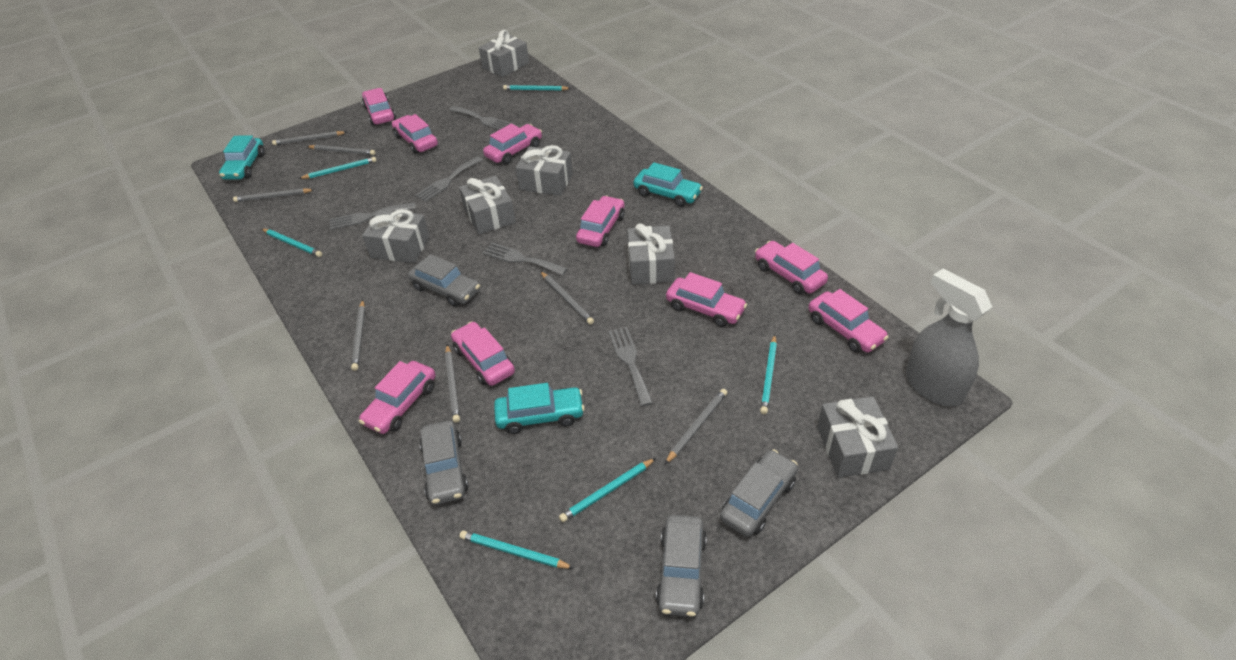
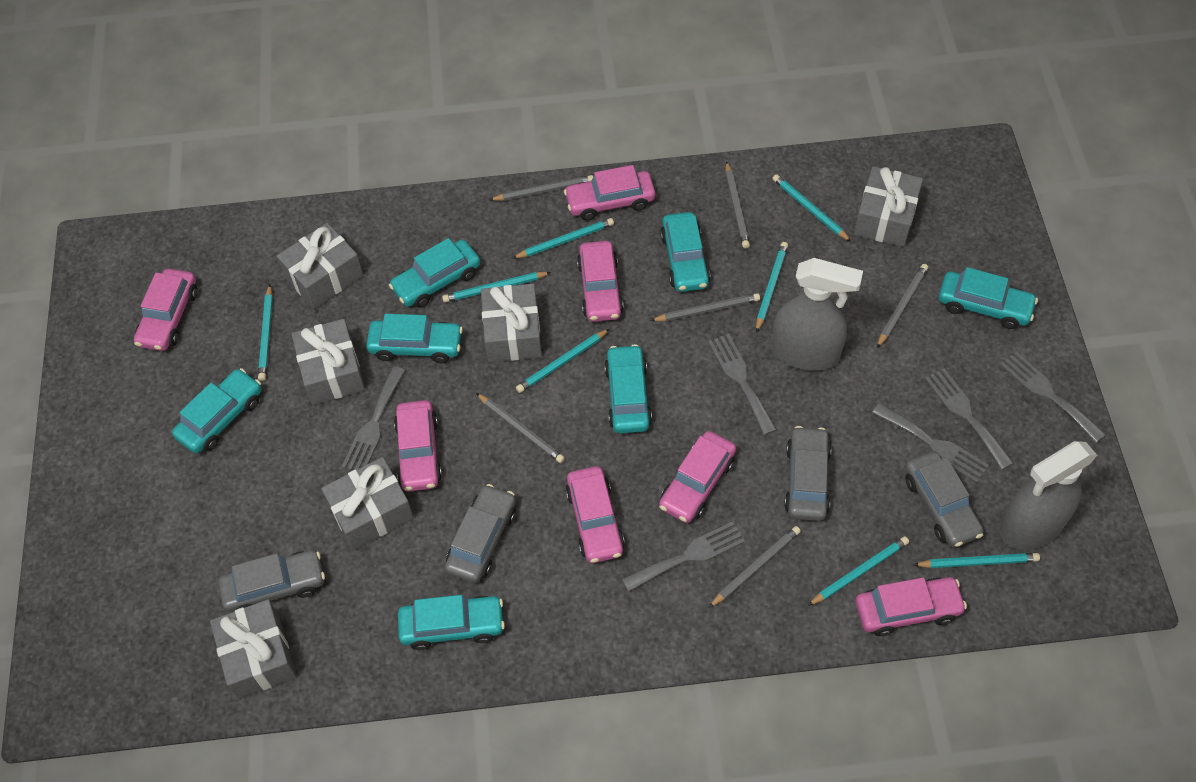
grey fork: [329,202,416,230] [415,156,483,202] [449,106,512,130] [483,243,567,275] [608,327,653,406] = 5 -> [342,366,405,470] [622,521,745,592] [708,334,776,435] [872,403,989,483] [925,368,1013,470] [1000,351,1106,443] = 6
grey pencil: [233,188,314,202] [272,131,347,145] [306,145,376,155] [351,300,365,371] [445,344,460,423] [540,271,594,325] [665,389,727,464] = 7 -> [476,393,565,463] [490,175,593,201] [650,293,760,321] [709,526,801,608] [726,161,750,248] [877,264,928,348] = 6
grey spray bottle: [906,269,992,407] = 1 -> [772,258,863,371] [1000,441,1098,550] = 2
pink car: [359,361,436,434] [362,88,396,125] [392,114,438,154] [451,321,515,386] [483,124,542,164] [576,196,625,247] [666,272,747,327] [755,241,828,294] [808,289,889,353] = 9 -> [134,269,198,351] [394,400,442,492] [564,165,655,221] [565,466,625,563] [577,241,624,322] [659,431,736,523] [855,577,967,636] = 7
turquoise car: [219,135,265,180] [494,383,585,434] [634,162,703,207] = 3 -> [172,368,262,453] [366,314,463,363] [389,238,480,308] [398,595,505,650] [604,344,652,433] [660,212,710,292] [939,267,1038,329] = 7
turquoise pencil: [262,228,322,257] [299,157,377,179] [460,530,573,569] [503,85,571,91] [559,458,656,522] [760,335,777,414] = 6 -> [258,284,273,381] [442,272,551,303] [513,218,614,258] [516,329,610,393] [756,242,788,333] [772,174,852,242] [808,536,909,606] [913,553,1040,568] = 8

